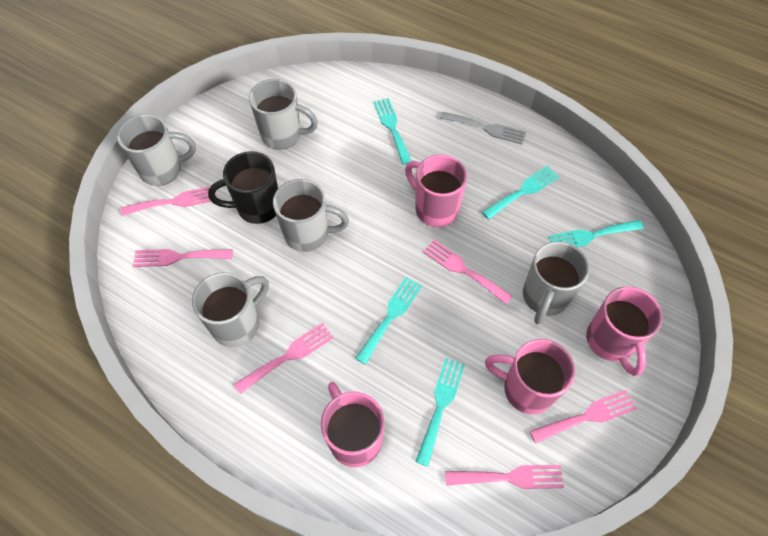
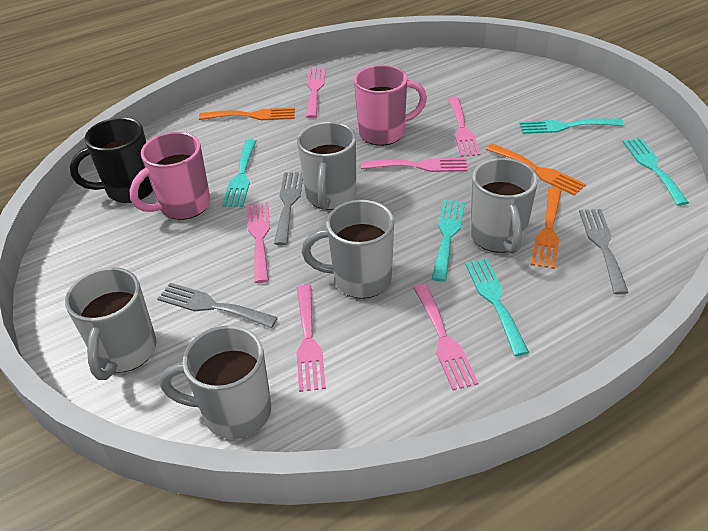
grey fork: [440,111,526,144] = 1 -> [157,283,278,328] [274,172,303,245] [579,209,629,295] = 3
orange fork: none = 0 -> [199,108,295,120] [486,143,586,196] [531,187,562,269] = 3
pink mug: [321,382,385,467] [405,155,467,227] [485,339,575,414] [586,286,663,376] = 4 -> [129,132,210,220] [354,65,427,146] = 2

